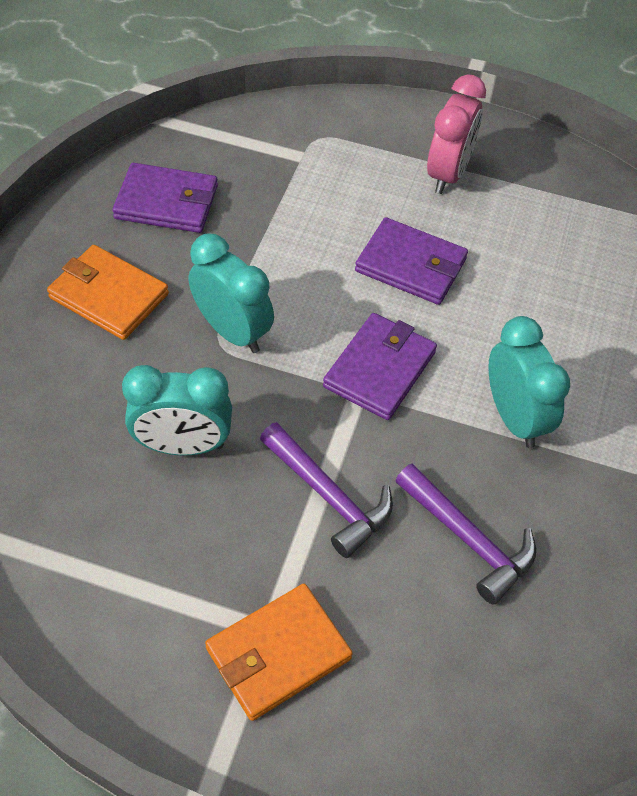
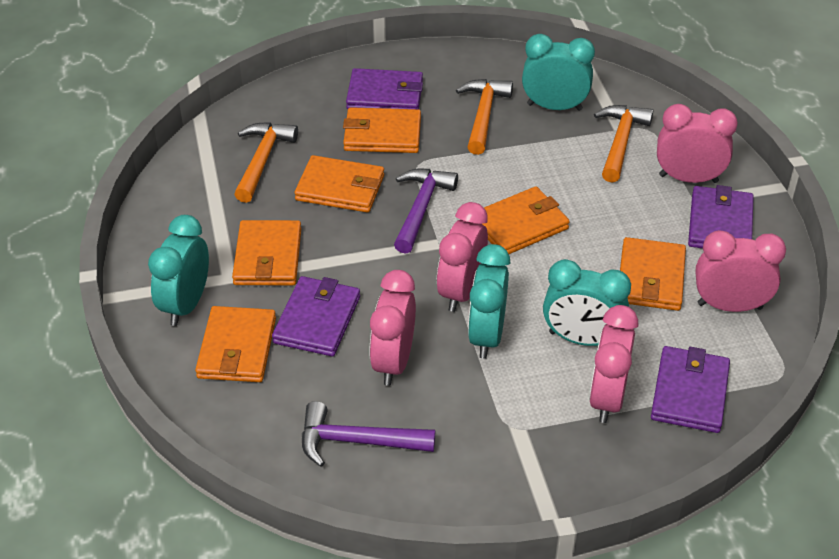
orange hammer: none = 0 -> [234,122,298,203] [456,79,513,155] [594,105,653,183] = 3
orange wallet: [47,245,169,340] [205,584,353,721] = 2 -> [195,306,276,382] [232,220,301,285] [294,155,384,213] [343,107,421,153] [481,186,570,254] [620,237,686,311] = 6
pink clock: [427,74,486,194] = 1 -> [370,270,416,386] [437,202,488,312] [589,305,638,423] [657,104,738,183] [695,230,786,312] = 5
purple wallet: [112,163,218,233] [323,313,437,420] [355,217,468,305] = 3 -> [272,276,360,356] [346,68,423,109] [651,346,730,433] [688,185,754,248] = 4
turquoise clock: [122,365,232,455] [189,233,274,353] [488,316,570,448] = 3 -> [148,215,209,326] [468,244,510,359] [522,34,595,111] [543,259,631,346] = 4

